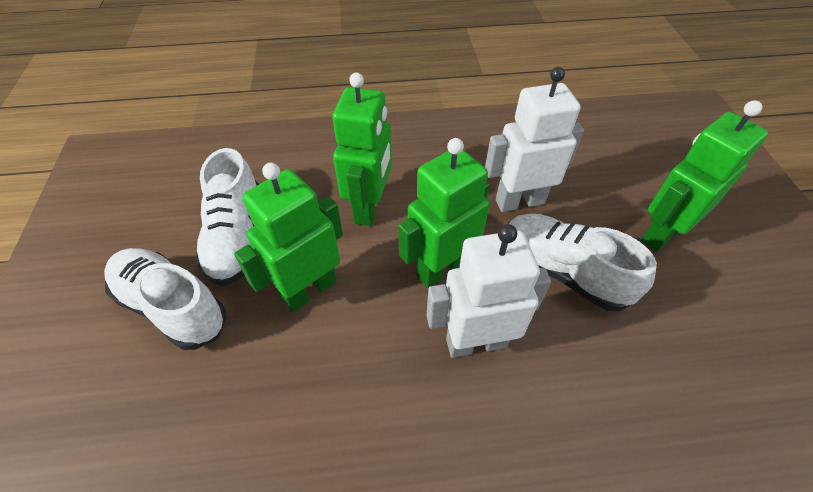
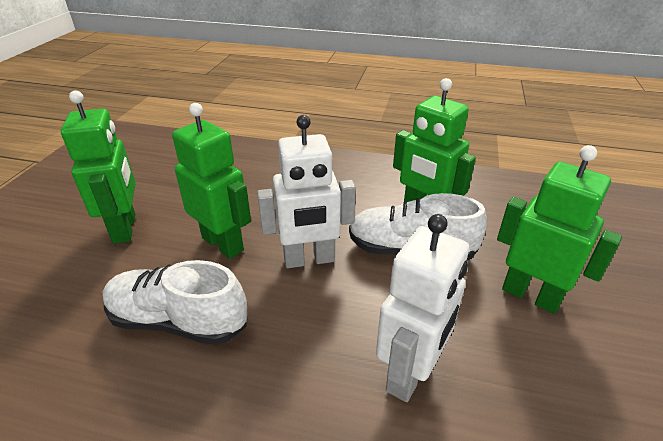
white shoe: [104,248,227,350] [195,148,259,286] [508,214,657,311] = 3 -> [103,260,248,345] [349,193,487,261] = 2

